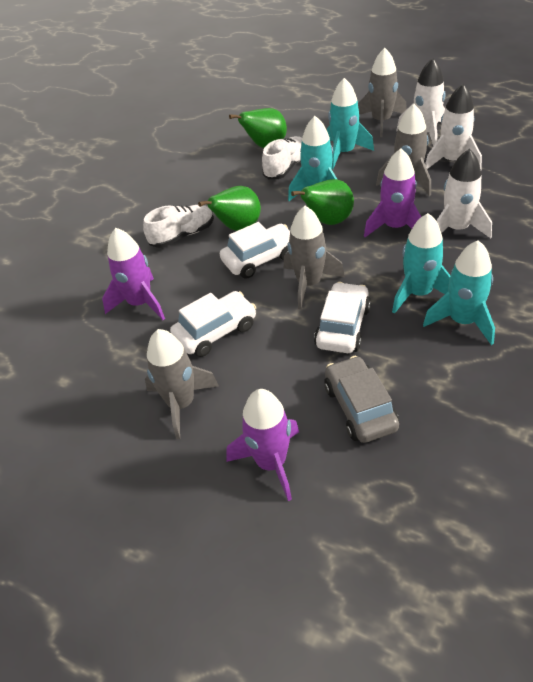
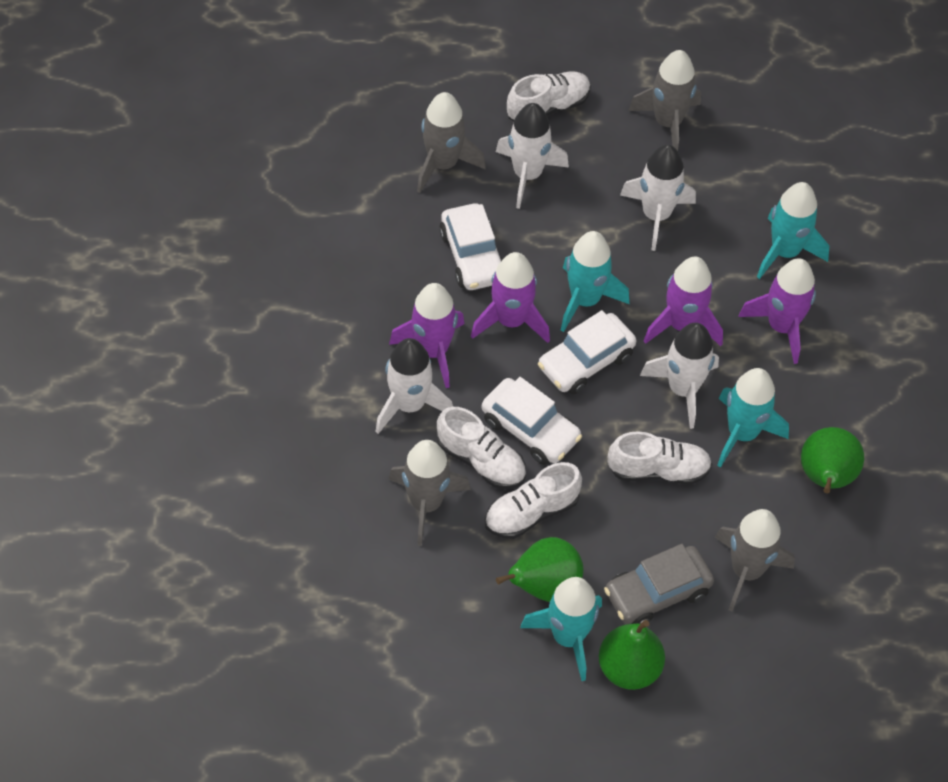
purple rocket: [102,228,165,320] [226,389,299,501] [364,149,421,237] = 3 -> [389,283,464,388] [471,252,550,343] [644,257,723,346] [738,258,816,364] = 4
white rocket: [396,58,446,146] [425,84,482,169] [436,149,492,238] = 3 -> [375,338,453,434] [496,103,569,209] [620,145,696,251] [640,323,719,429] = 4
white shoe: [143,205,214,248] [262,136,302,179] = 2 -> [437,407,526,489] [485,462,582,539] [507,71,591,121] [608,431,712,484] = 4

